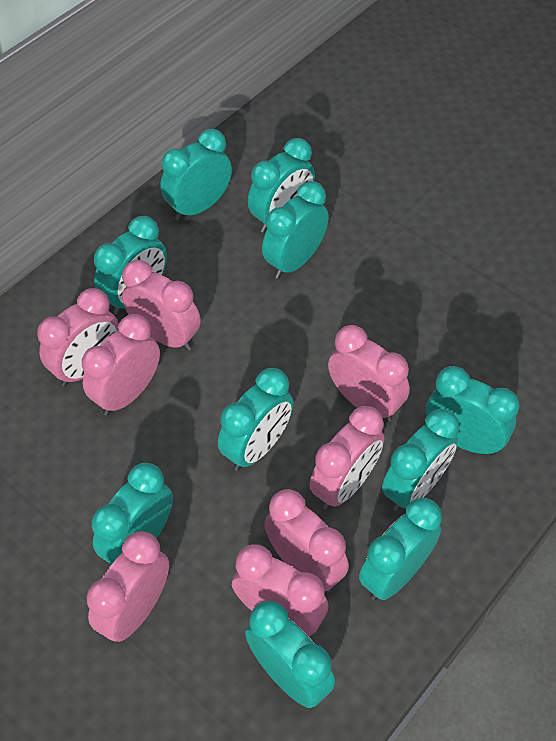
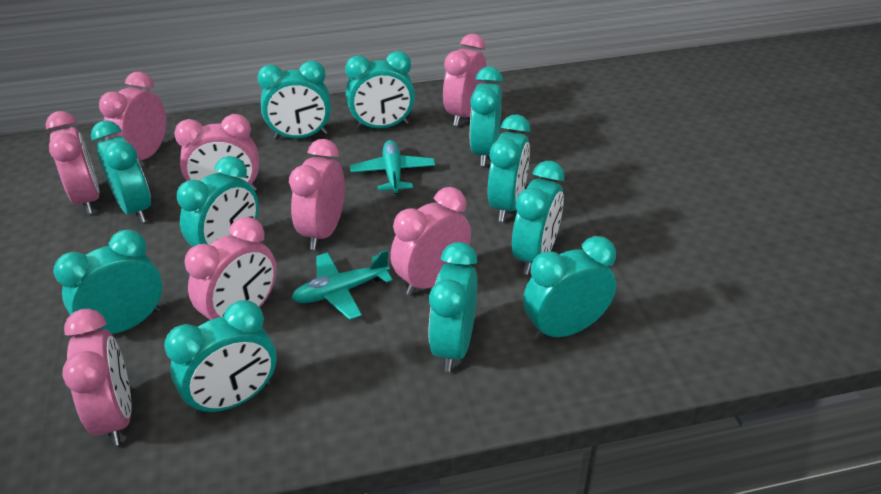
turquoise clock: [92,463,173,565] [94,216,167,315] [160,129,232,221] [218,368,293,471] [245,601,335,708] [248,138,315,233] [262,181,329,279] [359,497,442,600] [382,409,460,511] [426,366,520,455] = 10 -> [53,230,162,334] [91,121,151,223] [164,300,276,417] [177,156,258,247] [257,61,331,140] [345,51,415,130] [429,242,477,372] [470,67,503,166] [488,114,530,222] [512,161,564,275] [523,236,616,341] = 11
turquoise plane: none = 0 -> [292,250,393,320] [350,140,435,194] = 2

